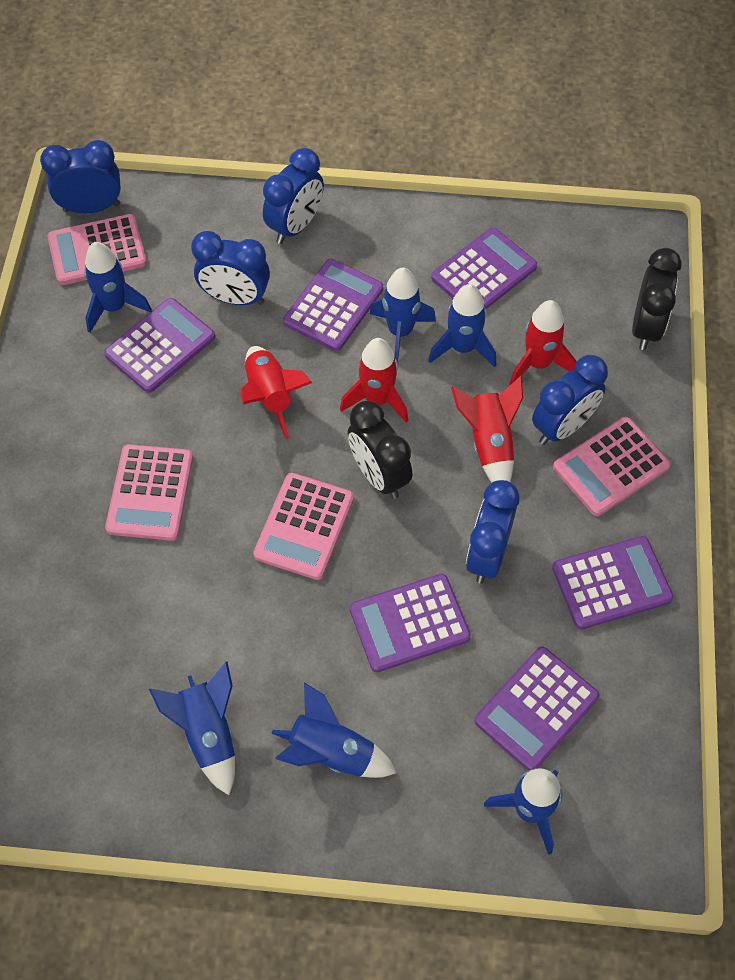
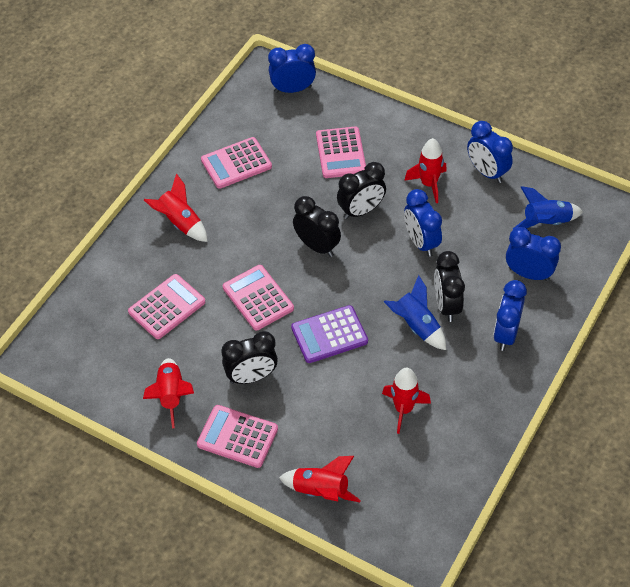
black clock: [348,401,413,499] [632,248,682,350] = 2 -> [221,331,278,384] [293,196,341,257] [337,162,386,219] [434,251,465,322] = 4
blue rocket: [84,242,152,333] [149,662,235,795] [271,682,397,778] [370,267,436,363] [428,284,496,367] [484,768,562,855] = 6 -> [384,275,446,350] [513,186,583,229] = 2
pink calculator: [47,214,147,285] [105,444,193,541] [253,473,354,580] [553,417,671,516] = 4 -> [128,274,205,339] [197,405,278,468] [201,137,272,189] [223,265,294,330] [316,127,366,178] = 5
purple calculator: [104,298,215,393] [283,259,383,351] [350,574,471,672] [431,228,537,309] [475,647,600,771] [552,536,674,630] = 6 -> [291,305,368,363] = 1
red rocket: [240,346,312,439] [340,338,408,423] [451,376,523,483] [510,300,576,385] = 4 -> [143,358,194,428] [144,174,208,242] [279,456,361,502] [382,368,431,434] [404,138,447,203] = 5

